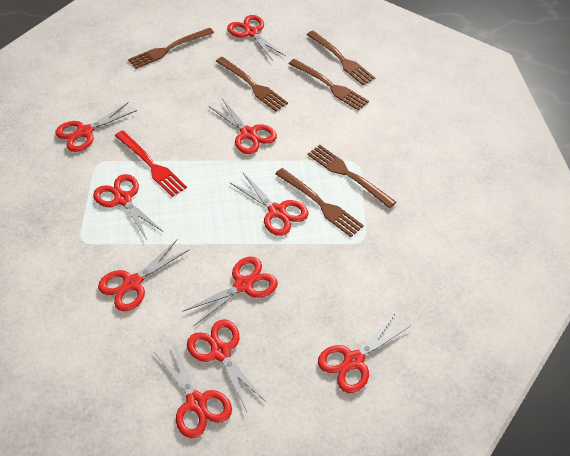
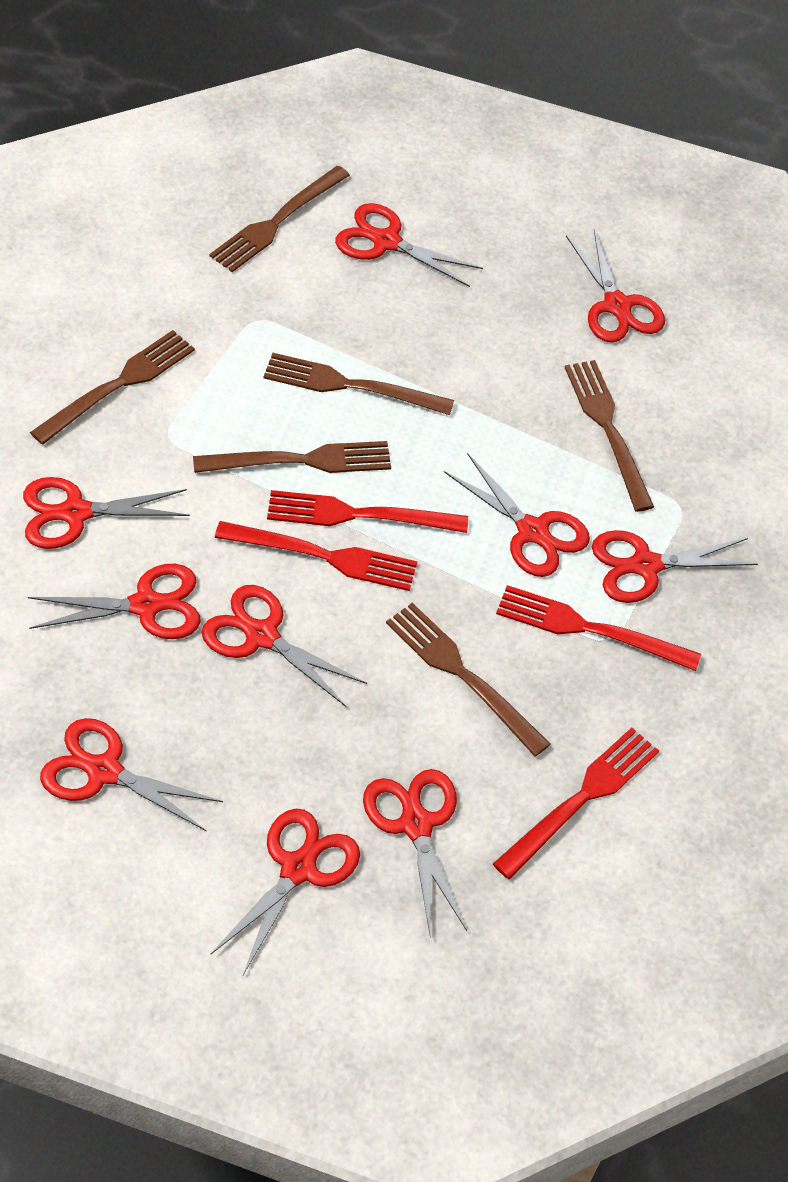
red fork: [115,131,187,197] = 1 -> [215,521,417,591] [267,490,468,533] [493,727,659,880] [496,585,701,671] = 4

